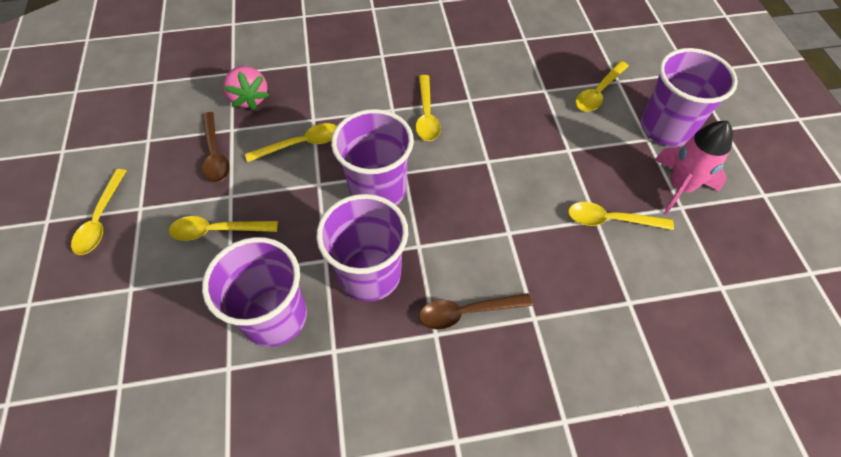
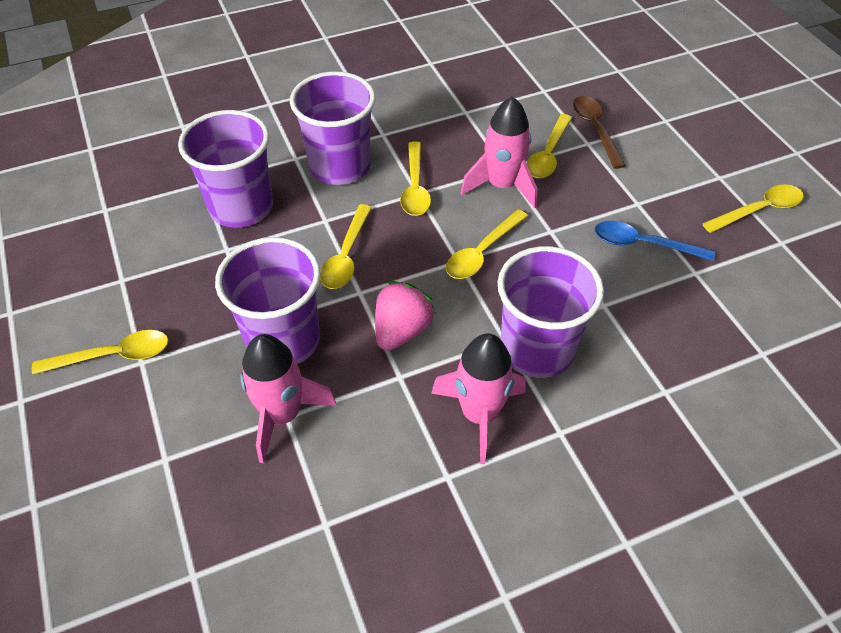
blue spoon: none = 0 -> [595,221,715,261] = 1
brown spoon: [202,112,230,183] [419,293,533,330] = 2 -> [573,96,626,169] = 1
pink rocket: [655,121,733,215] = 1 -> [240,334,337,463] [431,334,526,464] [461,96,537,208] = 3

